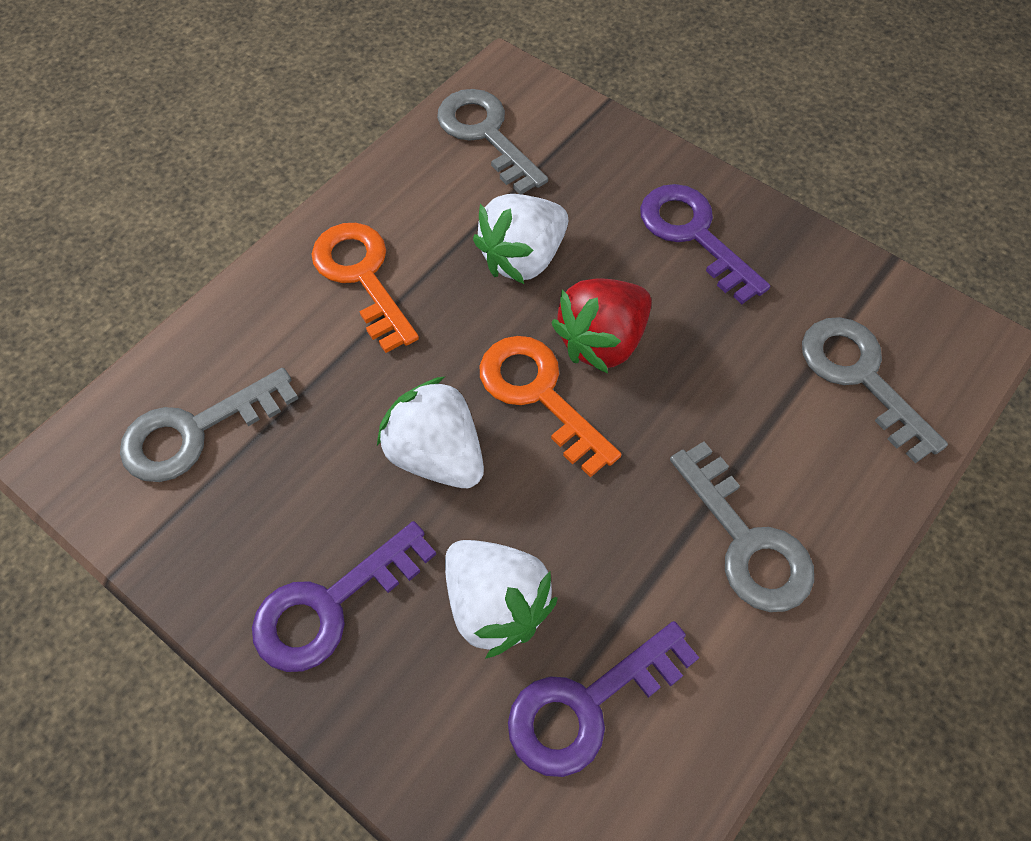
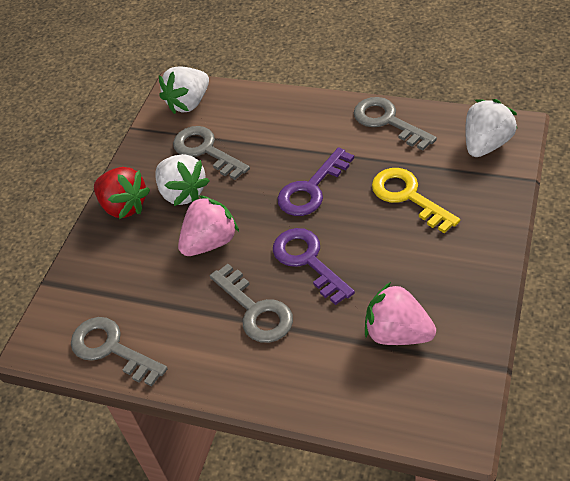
orange key: [312,223,419,353] [480,336,621,477] = 2 -> none = 0
pink strawberry: none = 0 -> [178,195,239,256] [365,282,436,345] = 2
purple key: [252,521,436,672] [508,621,699,777] [640,184,770,304] = 3 -> [273,228,355,305] [277,147,354,216] = 2
yellow key: none = 0 -> [372,168,460,233] = 1

